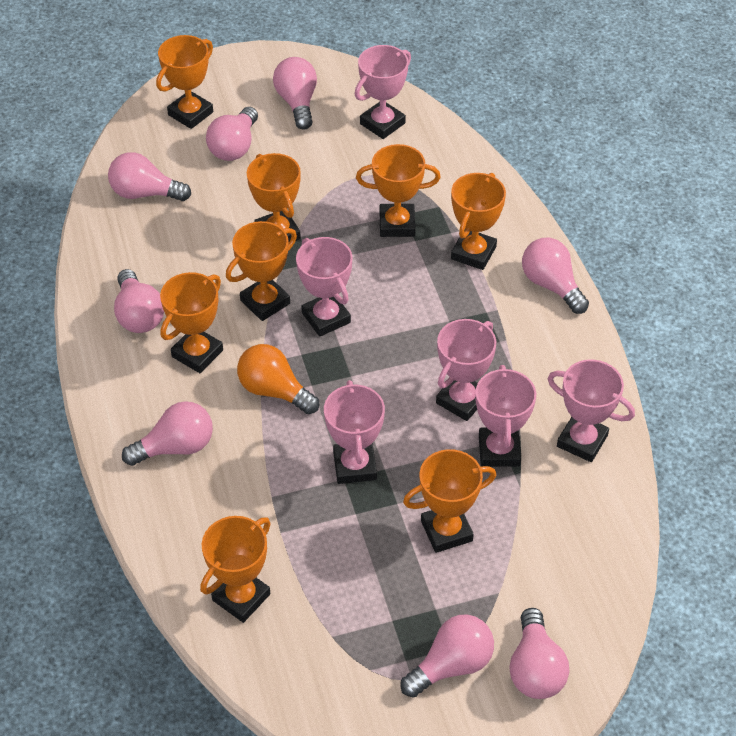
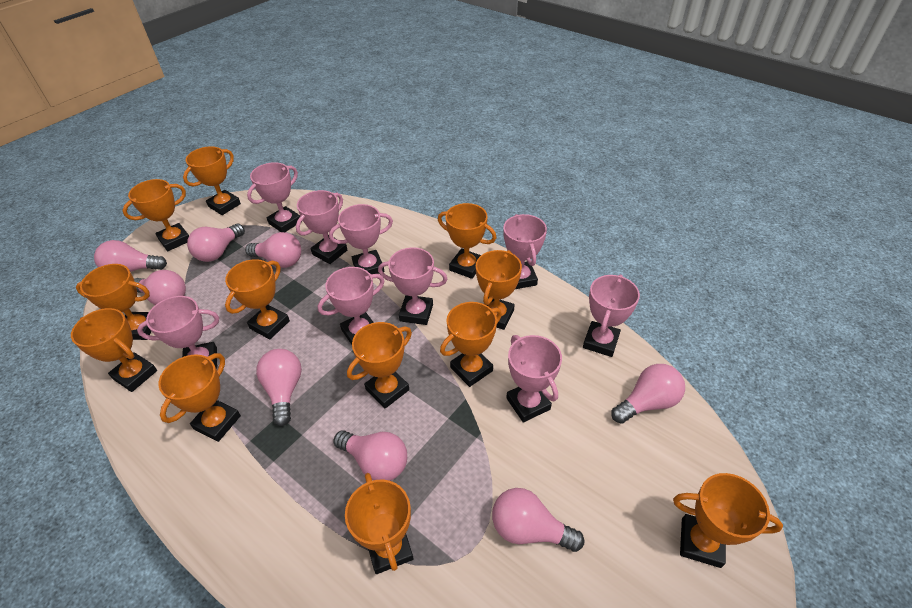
orange light bulb: [237,344,319,414] = 1 -> none = 0
orange trophy: [156,35,213,129] [160,272,223,373] [200,516,270,623] [226,221,297,321] [247,153,301,241] [356,144,441,237] [403,449,496,553] [451,173,506,270] = 8 -> [71,308,157,392] [76,264,152,340] [122,179,189,251] [158,353,241,442] [183,146,241,215] [225,259,290,340] [345,473,413,574] [347,322,412,409] [438,203,496,279] [440,302,502,387] [476,250,522,330] [673,473,783,568] = 12
pink trophy: [296,237,352,337] [324,380,385,484] [355,45,411,139] [436,319,496,421] [476,365,536,467] [547,360,635,462] = 6 -> [137,296,219,369] [247,162,300,232] [296,190,347,264] [318,267,384,345] [329,204,393,274] [378,247,447,325] [503,214,547,289] [506,335,562,423] [583,274,640,357] = 9

